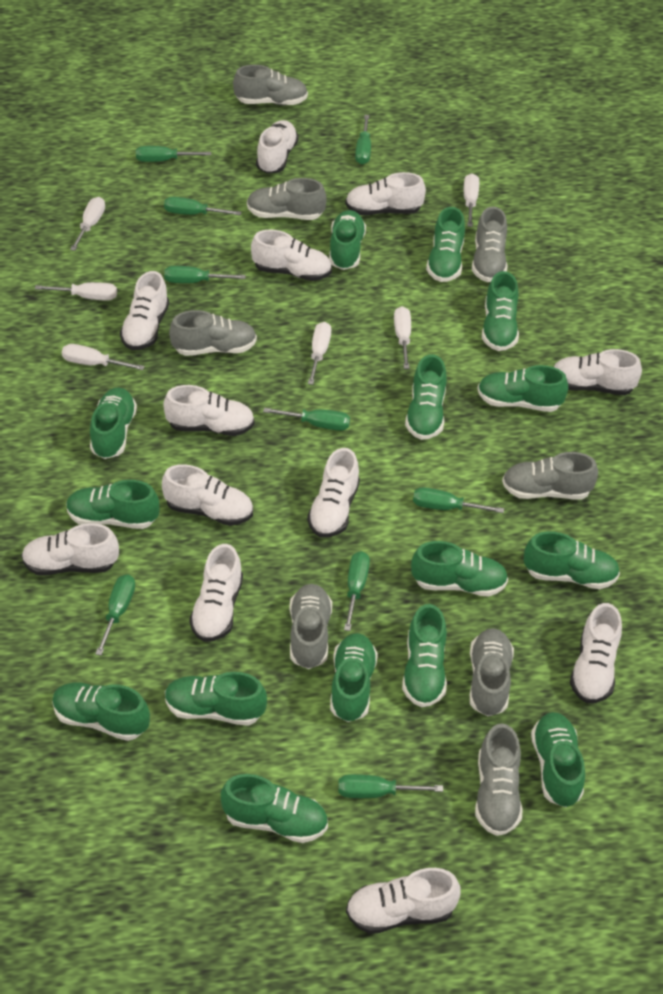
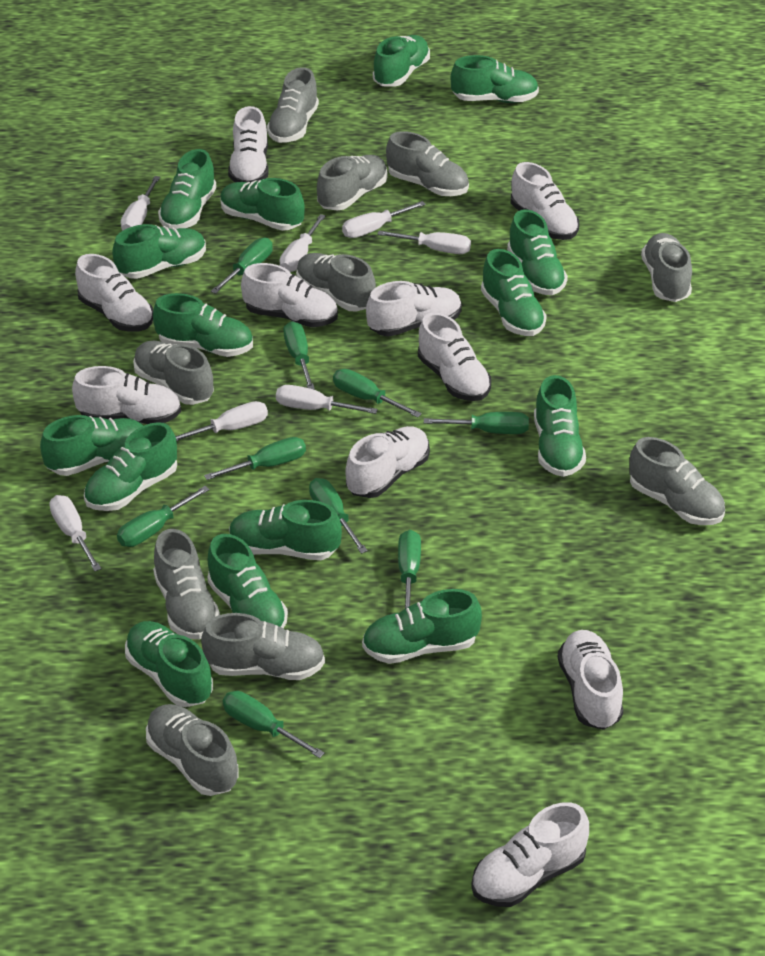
grey shoe: [169,310,257,356] [233,65,308,105] [247,178,327,220] [290,584,332,669] [470,628,514,716] [472,207,508,282] [475,723,523,836] [502,452,598,499] = 8 -> [133,341,214,405] [146,704,239,796] [153,529,220,639] [201,613,325,680] [267,67,319,143] [296,253,376,312] [317,155,388,211] [386,131,469,196] [629,437,725,525] [641,233,692,302] = 10
white screwdriver: [35,282,117,300] [62,344,145,370] [70,197,105,251] [308,322,331,385] [394,306,411,369] [464,173,479,227] = 6 -> [49,495,101,571] [121,176,160,231] [175,401,268,441] [276,385,378,414] [280,214,326,272] [342,201,426,238] [377,231,471,254] = 7
white shoe: [21,523,119,576] [120,271,169,350] [162,464,253,526] [163,385,255,436] [189,544,243,642] [251,229,332,281] [256,120,299,174] [307,448,360,538] [345,172,426,215] [346,868,461,934] [554,349,642,395] [570,603,622,703] = 12 -> [72,366,181,424] [75,254,153,331] [228,106,269,183] [241,263,338,327] [345,426,430,498] [366,281,462,337] [418,312,491,401] [471,802,589,907] [511,162,579,240] [557,630,623,730] = 10

